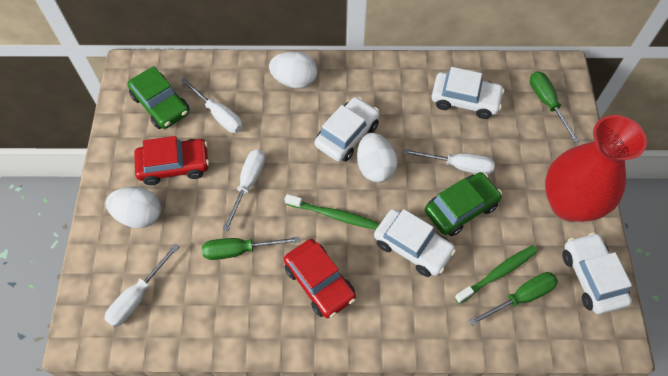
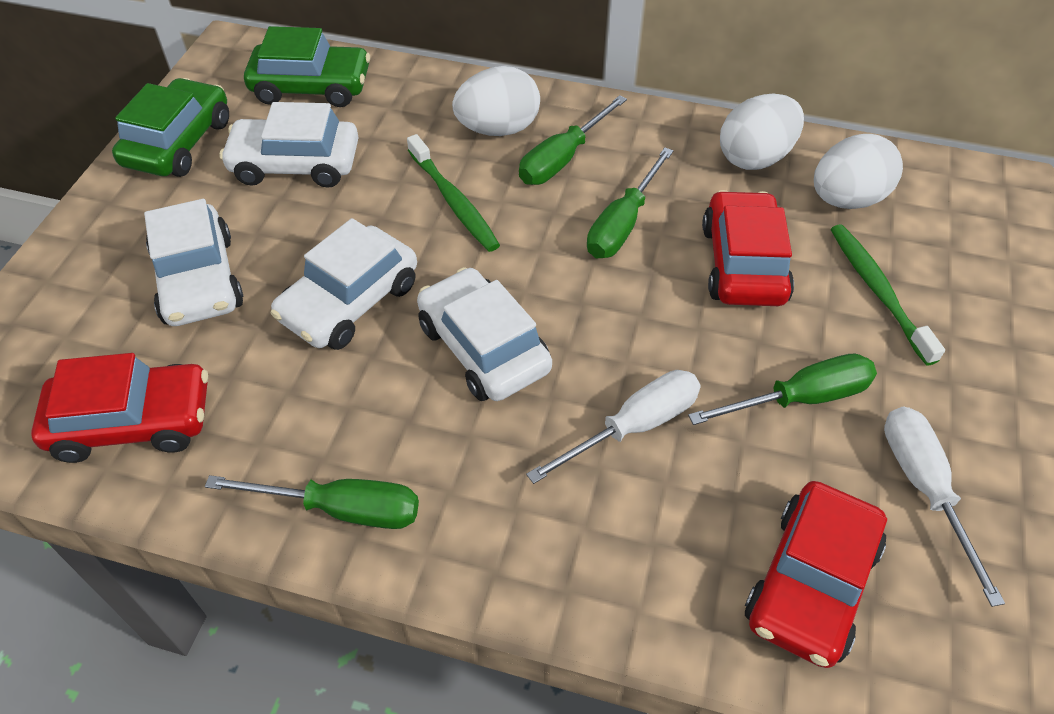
green screwdriver: [202,236,300,260] [469,272,558,326] [530,71,580,143] = 3 -> [205,475,419,529] [519,95,627,185] [587,147,673,258] [688,354,877,425] = 4
red car: [134,136,209,185] [284,239,356,318] = 2 -> [31,353,208,463] [702,190,794,306] [745,481,887,668] = 3
red vase: [545,115,647,222] = 1 -> none = 0
white screwdriver: [104,244,179,327] [181,77,243,133] [223,149,265,231] [403,149,495,175] = 4 -> [526,370,701,484] [884,407,1005,607] = 2

